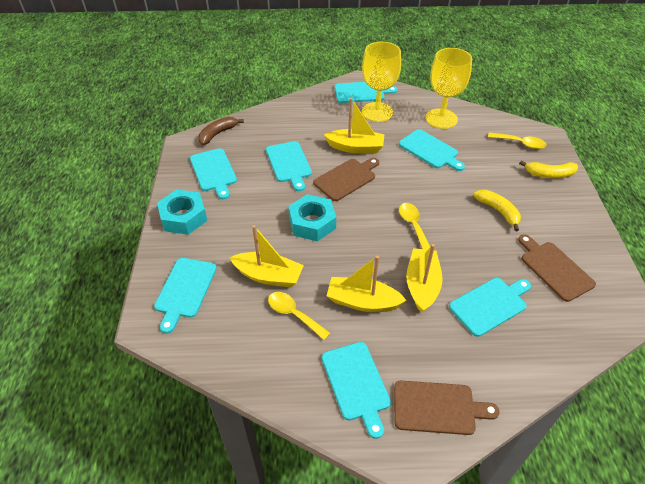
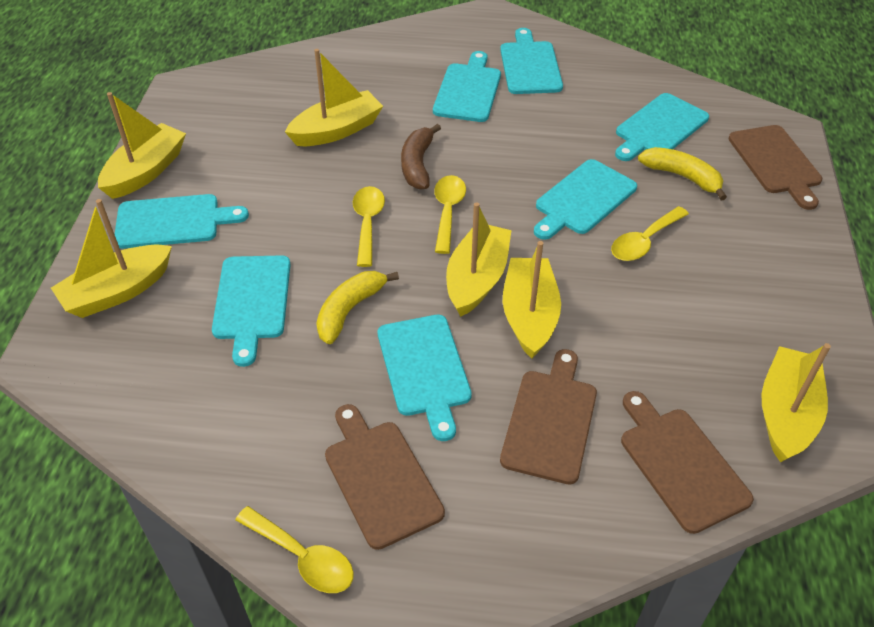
brown cutting board: [313,158,379,201] [394,381,500,435] [518,234,596,302] = 3 -> [325,404,445,550] [500,349,597,485] [621,391,754,534] [729,125,822,210] = 4
turquoise nut: [157,189,207,235] [288,194,336,242] = 2 -> none = 0
yellow boat: [229,225,304,288] [324,98,385,153] [327,256,406,312] [406,244,443,313] = 4 -> [51,199,172,318] [98,92,186,199] [285,49,383,146] [446,202,512,317] [503,241,561,359] [762,343,831,463] = 6
yellow goblet: [362,42,401,122] [426,48,472,129] = 2 -> none = 0
yellow spoon: [268,292,330,340] [399,203,430,250] [488,132,547,149] = 3 -> [235,506,354,593] [353,186,385,267] [434,175,466,254] [611,206,689,261] = 4

